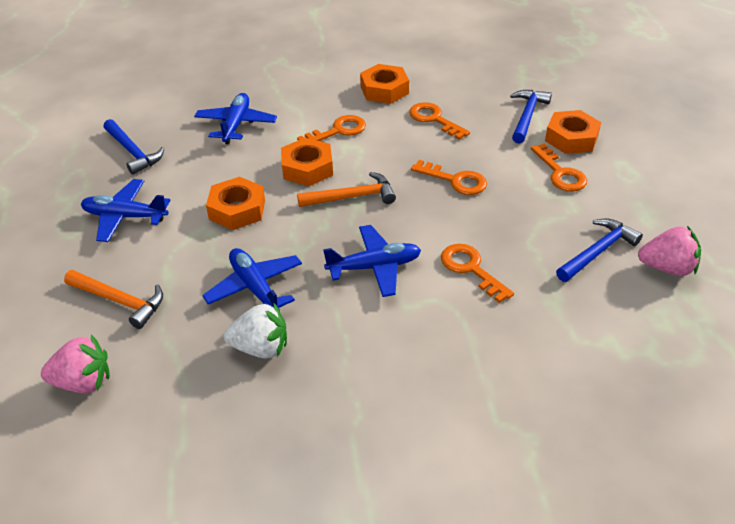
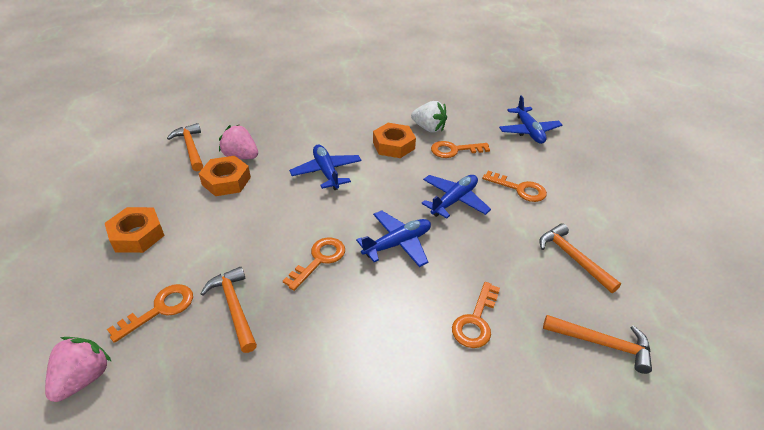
blue hammer: [104,119,164,175] [510,90,552,144] [556,219,643,282] = 3 -> none = 0
orange hammer: [64,270,163,329] [297,172,396,207] = 2 -> [167,123,203,171] [201,266,257,353] [539,223,621,293] [543,315,652,374] = 4
orange nut: [206,177,265,230] [281,138,333,186] [360,64,409,104] [545,110,601,154] = 4 -> [105,207,165,253] [199,156,251,196] [373,123,416,158] = 3

